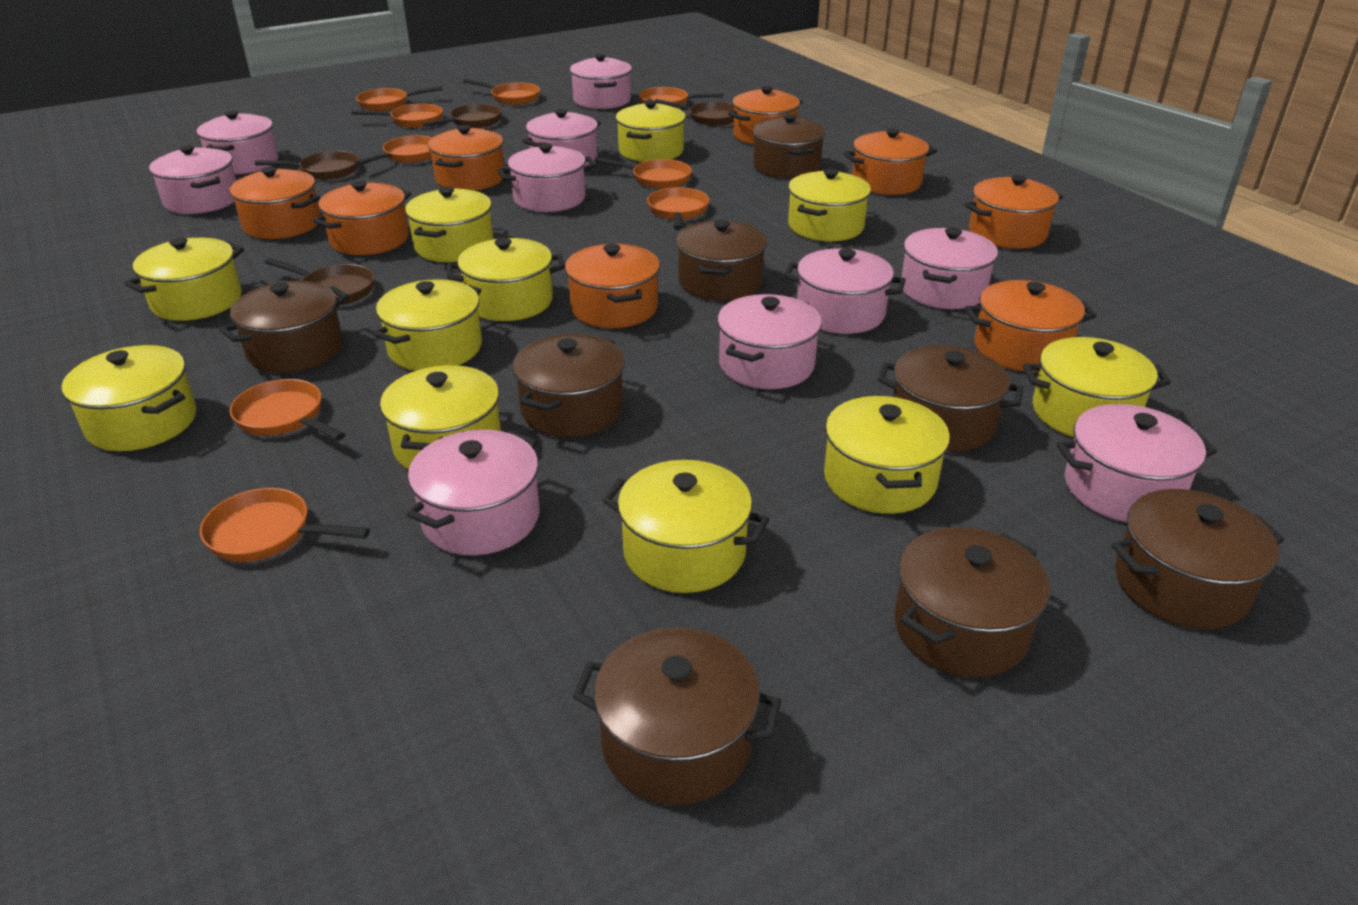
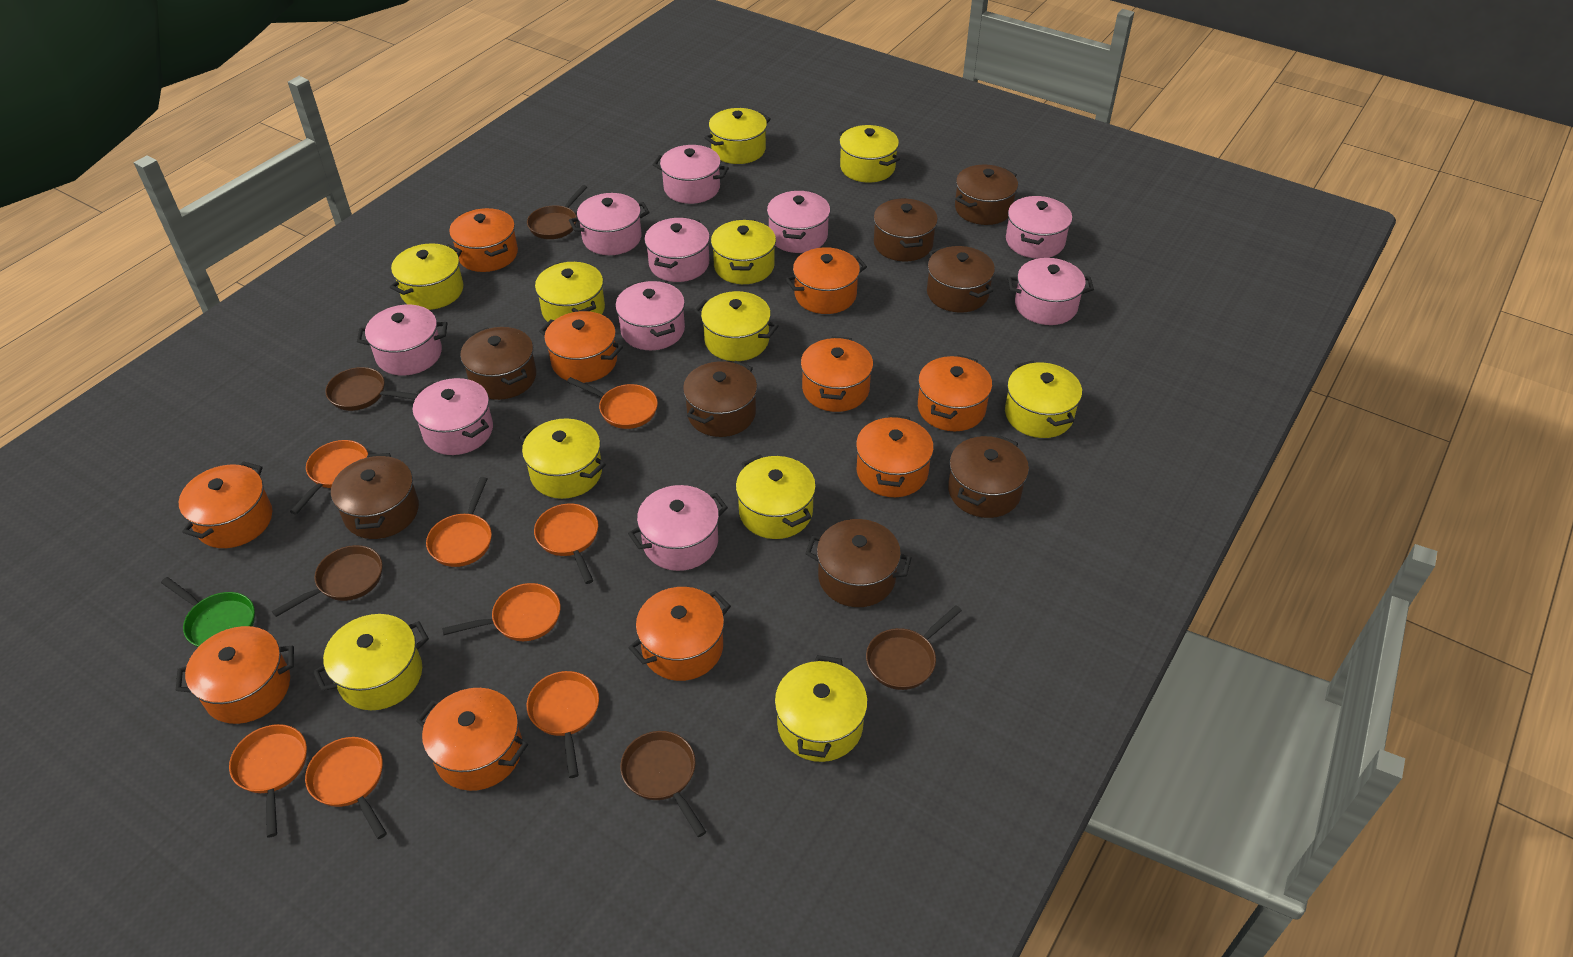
brown pan: [255,151,359,180] [265,258,375,305] [423,104,502,128] [655,99,734,126] = 4 -> [272,545,382,617] [325,367,418,411] [527,185,587,239] [620,731,706,837] [866,605,962,690] = 5
green pan: none = 0 -> [161,577,255,647] = 1
orange pan: [200,488,370,562] [230,379,345,441] [352,103,443,128] [356,86,442,111] [357,135,432,165] [463,78,540,105] [594,157,692,189] [639,87,723,108] [647,187,709,230] = 9 -> [229,724,307,838] [290,440,368,515] [305,737,387,839] [426,477,492,567] [442,583,561,641] [527,671,599,778] [534,504,598,584] [567,377,658,429] = 8
orange pot: [230,167,321,239] [313,181,411,255] [428,125,504,190] [565,244,660,328] [728,86,803,145] [843,128,937,195] [965,175,1063,249] [965,280,1096,372] = 8 -> [176,626,294,724] [179,461,272,548] [416,688,528,791] [449,208,518,272] [539,311,623,383] [629,587,731,681] [785,247,867,314] [801,336,873,412] [856,415,934,497] [918,355,992,431] = 10

